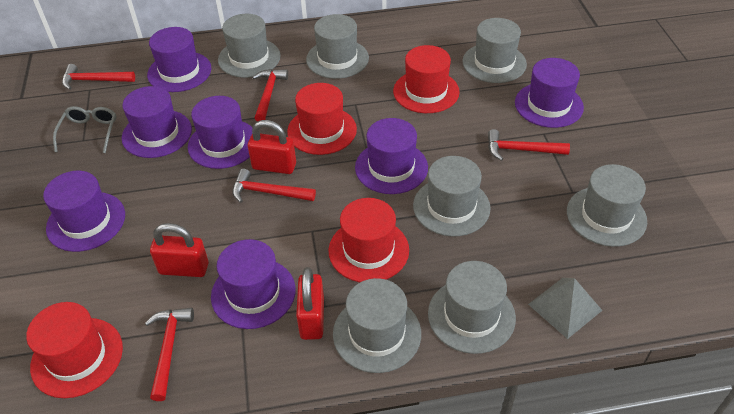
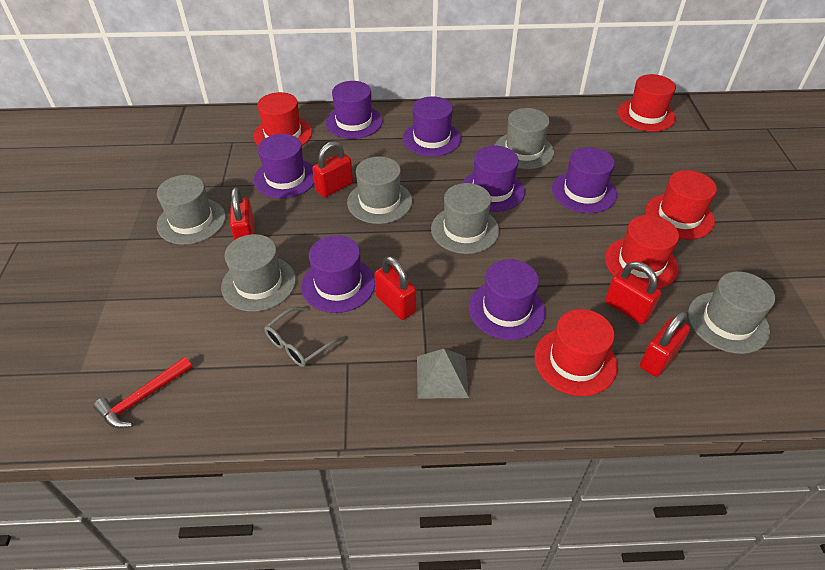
grey hat: [218,14,281,78] [306,14,369,79] [333,278,421,373] [413,156,491,237] [428,261,516,354] [463,18,527,83] [567,164,647,247] = 7 -> [157,175,226,245] [221,234,296,312] [347,156,412,224] [431,183,499,254] [494,108,554,169] [688,271,775,354] = 6
red hammer: [62,64,135,90] [145,308,194,401] [232,169,316,203] [253,69,288,121] [488,129,570,161] = 5 -> [94,357,193,428] = 1
red hat: [26,302,123,398] [287,83,357,155] [329,198,409,282] [393,45,460,113] = 4 -> [253,92,312,146] [534,309,617,396] [605,215,679,289] [618,74,676,132] [645,170,717,239] = 5
red padlock: [150,223,209,277] [248,120,296,174] [296,267,324,340] = 3 -> [230,187,255,240] [312,141,353,197] [374,256,416,320] [605,261,661,324] [640,311,690,377] = 5

